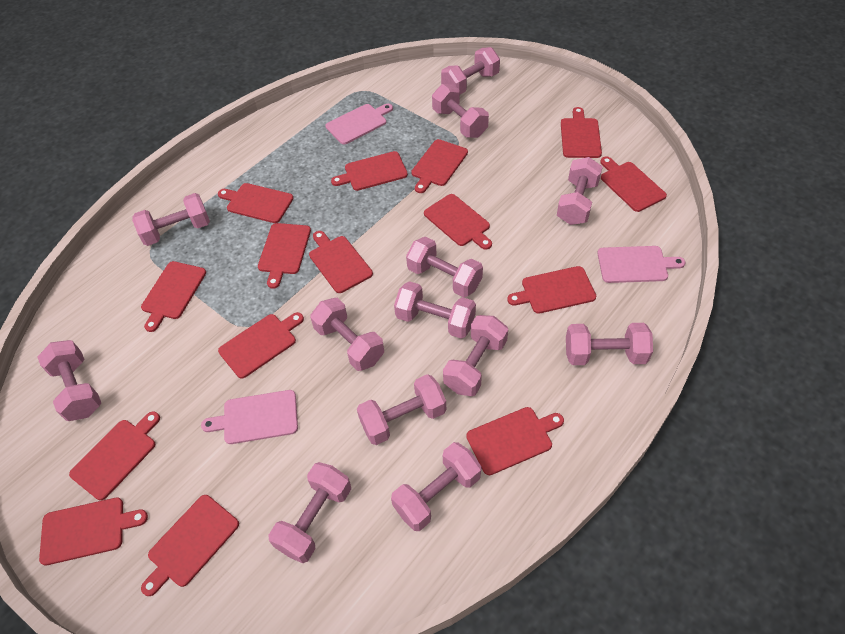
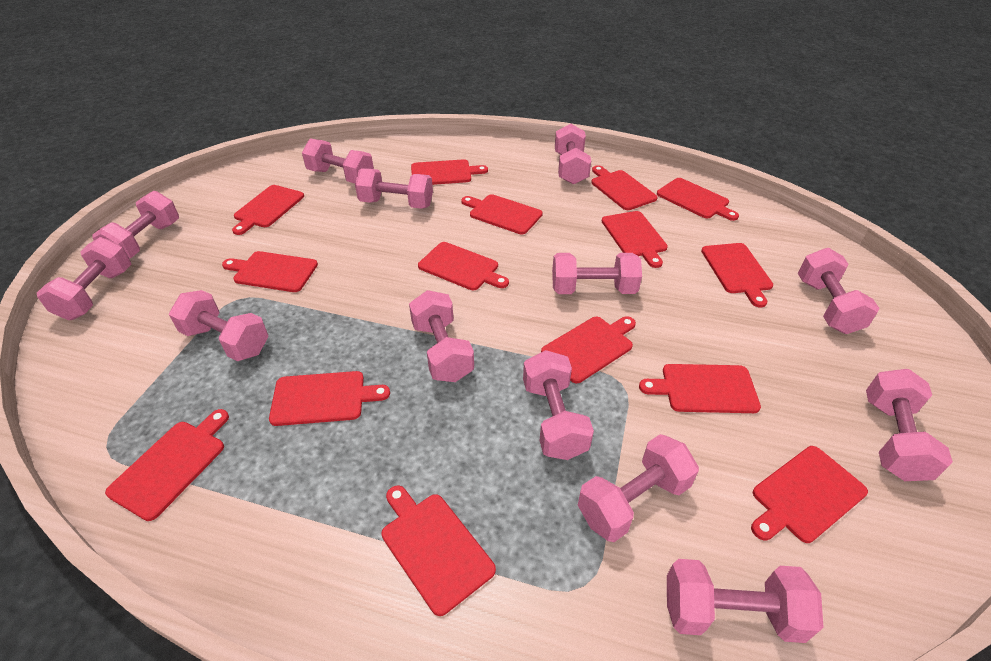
pink cutting board: [201,390,298,444] [325,104,393,144] [597,246,685,283] = 3 -> none = 0

